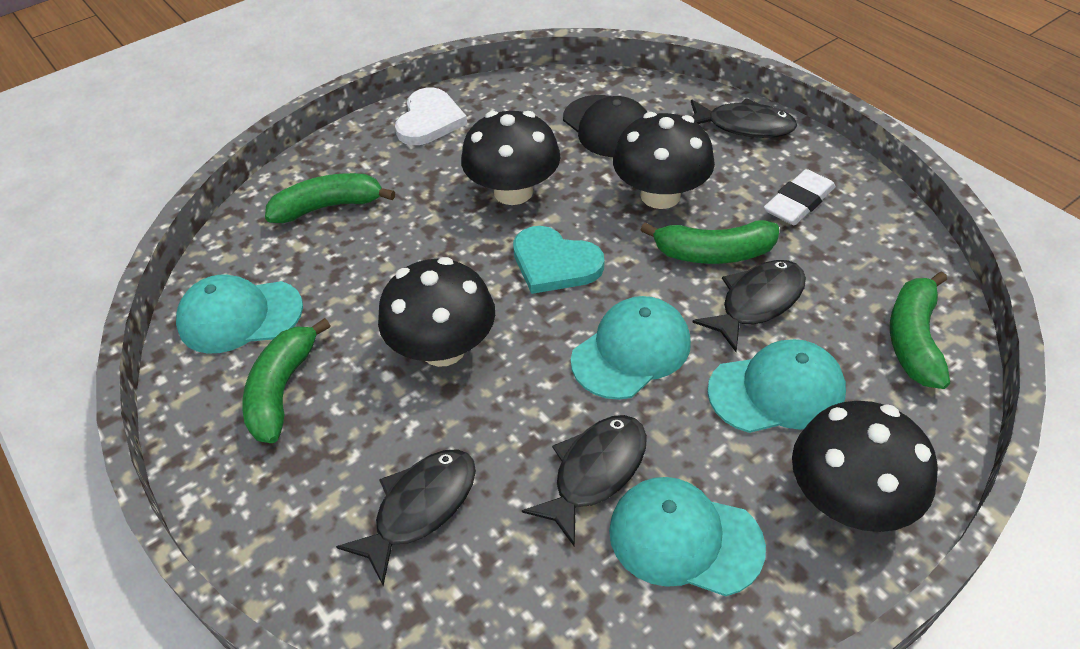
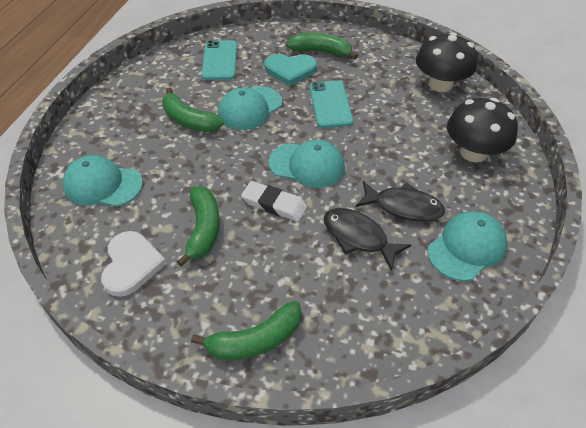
black cap: [563,95,647,157] = 1 -> none = 0
black fish: [336,449,476,586] [522,415,647,547] [691,98,797,138] [692,260,806,352] = 4 -> [324,208,411,271] [355,181,445,222] = 2
black mushroom: [378,257,495,367] [461,111,560,205] [613,112,715,209] [792,401,938,532] = 4 -> [416,32,477,92] [447,98,518,162] = 2
turquoise phone: none = 0 -> [201,40,237,80] [309,81,353,128] = 2

